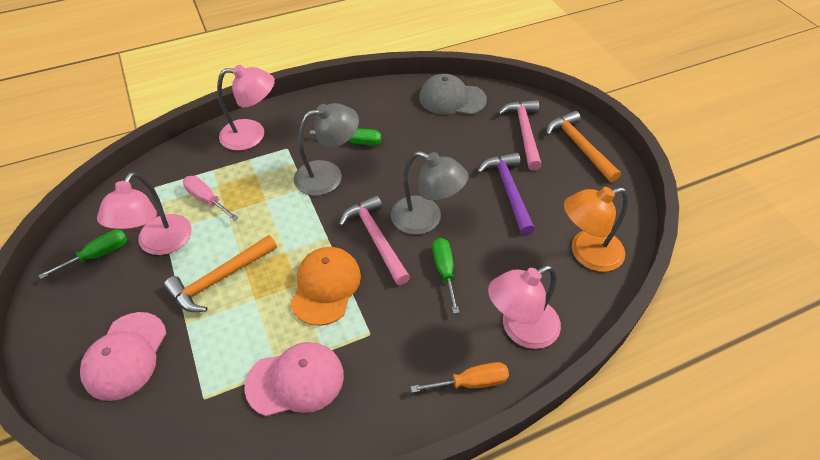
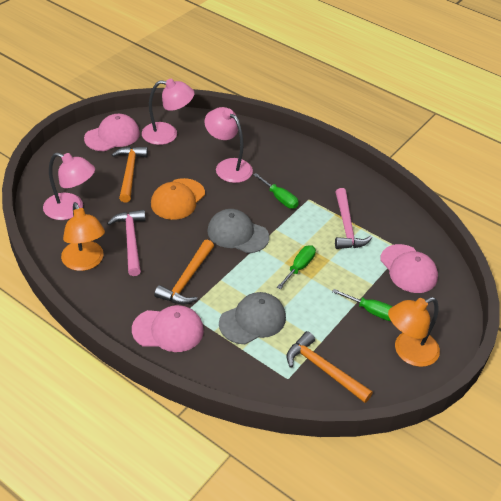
grey cap: [419,74,487,115] = 1 -> [207,209,269,253] [219,292,286,344] = 2
grey lamp: [294,103,359,196] [391,151,468,235] = 2 -> none = 0
orange hammer: [164,235,277,312] [546,111,621,182] = 2 -> [112,147,148,202] [154,240,214,304] [287,331,373,403] = 3
orange lamp: [564,187,629,272] = 1 -> [61,202,105,271] [388,297,440,367] = 2
orange screwdriver: [411,362,509,393] = 1 -> none = 0
pink cap: [80,312,166,401] [244,342,344,417] = 2 -> [84,114,140,151] [132,305,204,352] [380,244,438,293] = 3
pink screwdriver: [183,176,238,221] = 1 -> none = 0
purple hammer: [477,152,535,235] = 1 -> none = 0

